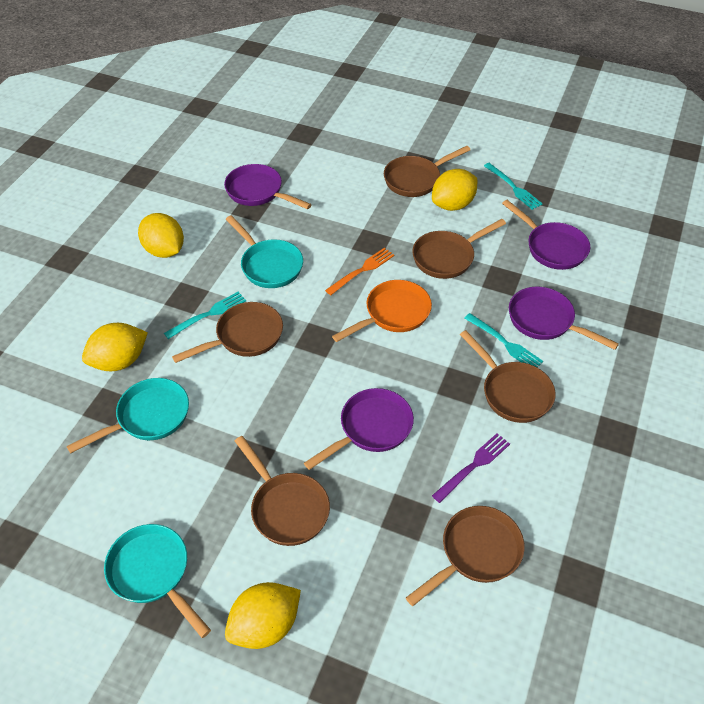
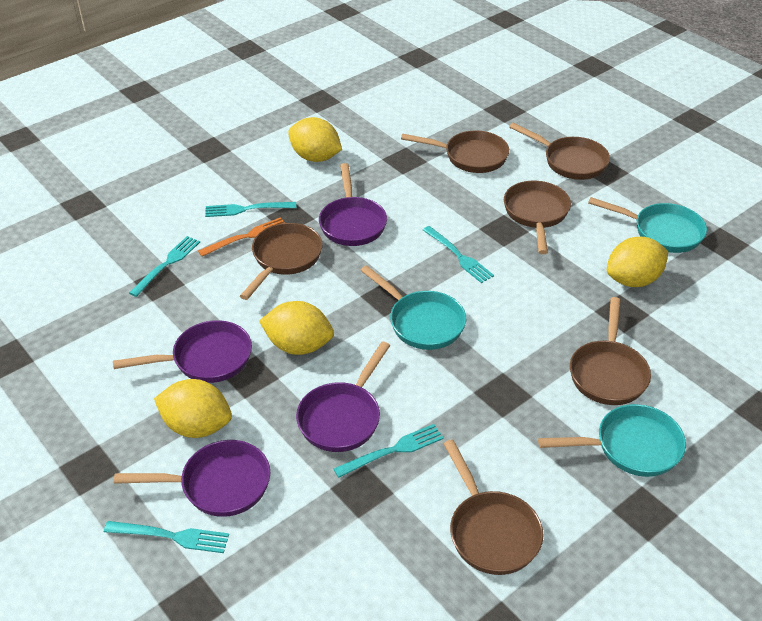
orange pan: [332,280,432,342] = 1 -> none = 0
purple fork: [432,433,510,503] = 1 -> none = 0
turquoise fork: [164,292,246,339] [464,313,543,367] [484,163,542,210] = 3 -> [104,521,229,553] [129,236,200,297] [205,202,296,217] [334,424,444,478] [423,226,494,283] = 5

